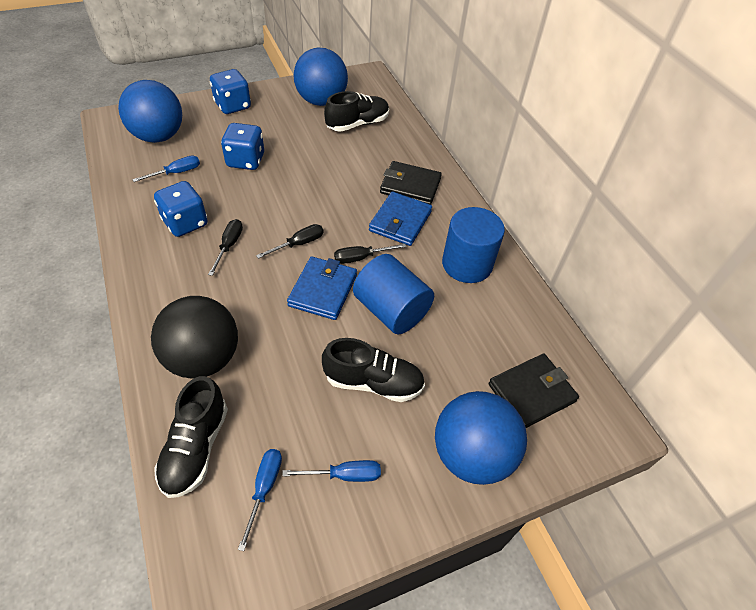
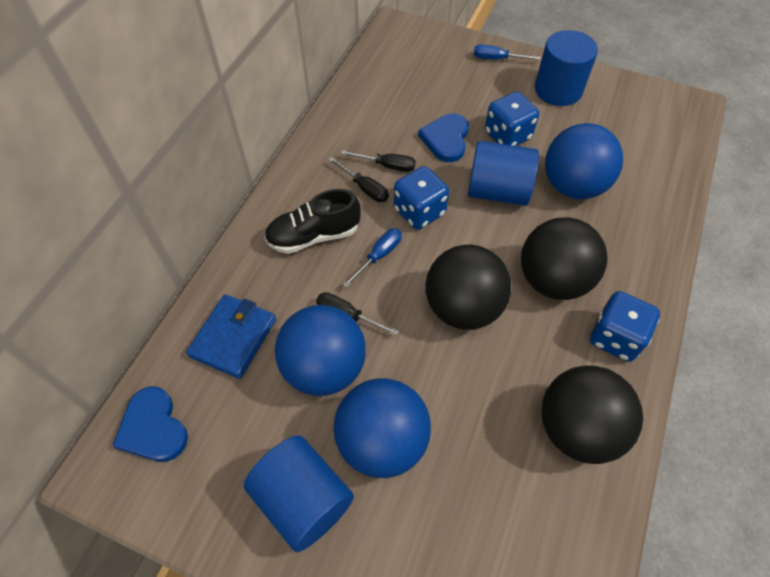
black ball: [151,296,238,378] = 1 -> [425,244,511,330] [521,217,607,300] [541,365,643,464] = 3
black shoe: [154,376,228,498] [322,338,425,402] [324,91,389,132] = 3 -> [264,189,361,254] = 1
black wallet: [380,161,442,205] [489,354,579,428] = 2 -> none = 0
blue cylinder: [353,254,434,334] [442,207,505,283] = 2 -> [244,436,354,552] [468,141,539,206] [535,30,598,106] = 3
blue heart: none = 0 -> [112,387,188,462] [418,114,469,162] = 2
blue screwdriver: [132,155,200,182] [238,449,282,551] [282,460,381,482] = 3 -> [343,228,402,288] [474,44,541,60] = 2
blue wallet: [287,256,357,320] [369,192,432,246] = 2 -> [186,294,276,379] = 1

